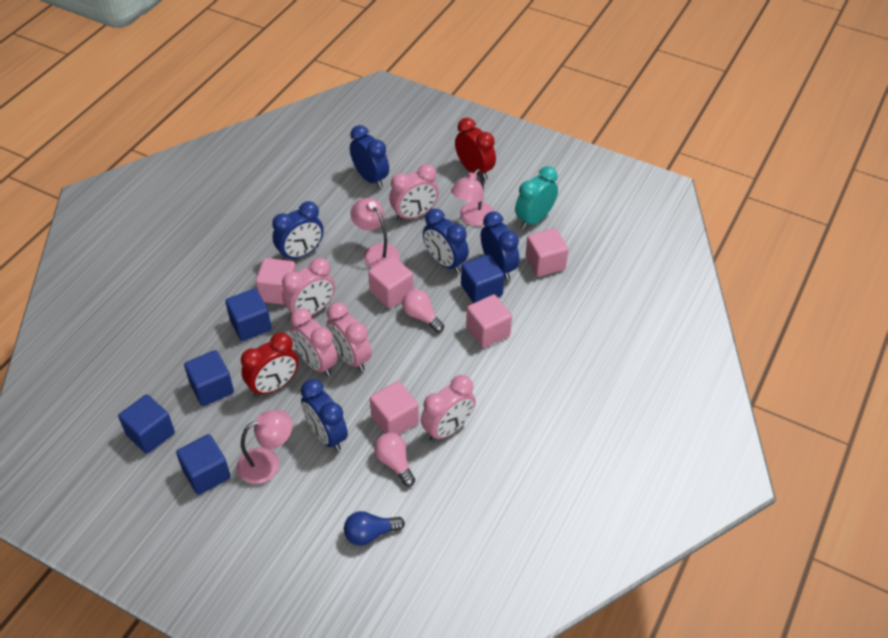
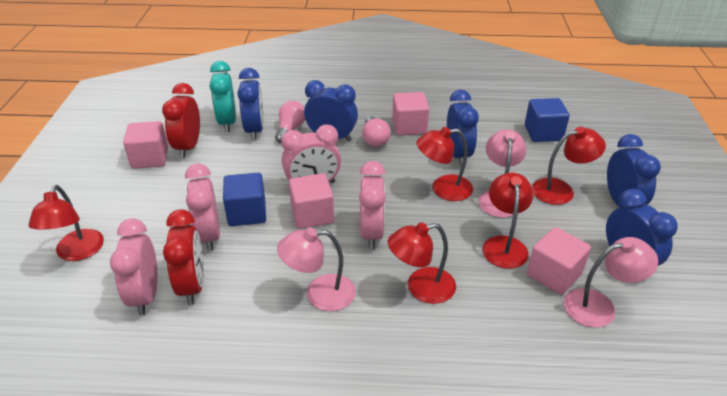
blue cube: [118,394,175,454] [176,434,231,495] [184,350,234,406] [225,288,272,341] [461,254,504,303] = 5 -> [223,173,266,226] [525,98,570,142] = 2
blue light bulb: [344,511,405,546] = 1 -> none = 0
pink clock: [282,258,335,315] [290,308,338,376] [326,302,372,371] [389,164,439,221] [421,375,476,442] = 5 -> [110,219,157,316] [185,163,220,251] [281,124,341,183] [359,161,386,249] = 4
pink cube: [256,258,296,305] [368,256,413,309] [370,381,419,435] [466,295,512,348] [525,228,568,277] = 5 -> [123,121,168,169] [289,173,334,229] [392,92,429,136] [527,227,591,295] = 4
red lamp: none = 0 -> [29,185,104,261] [388,222,456,304] [416,127,473,201] [482,172,533,269] [532,127,606,205] = 5

